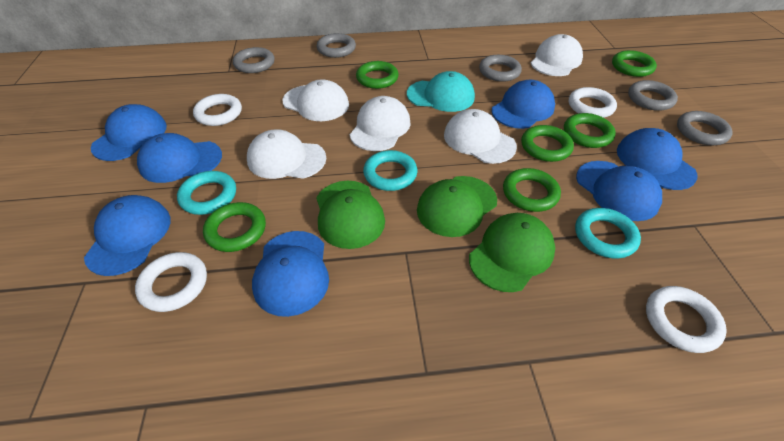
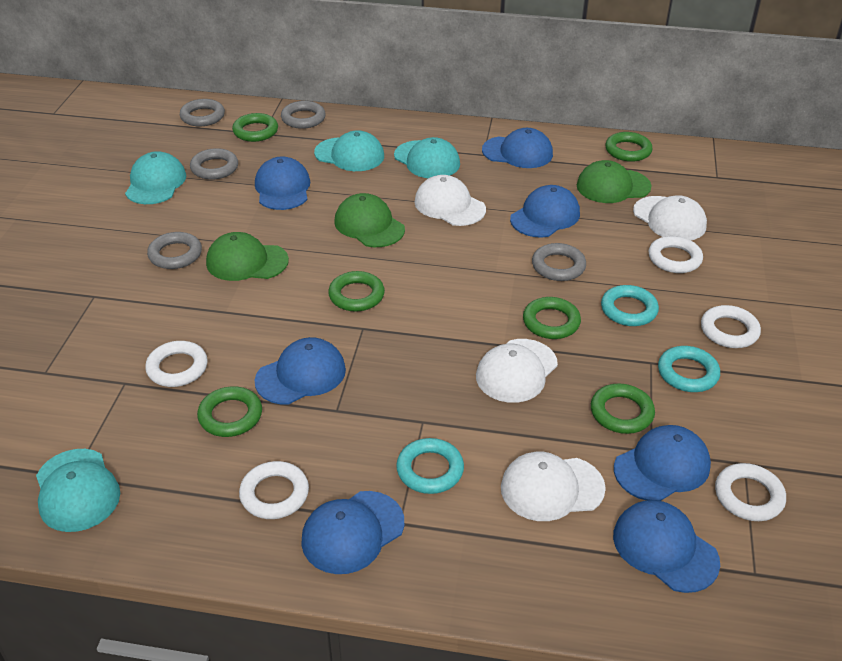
turquoise cap: [407,71,475,112] = 1 -> [36,449,120,532] [125,151,186,204] [314,130,384,171] [394,137,460,178] = 4
white cap: [247,129,326,179] [282,79,349,121] [350,96,411,151] [444,109,517,164] [531,34,583,76] = 5 -> [414,175,486,226] [476,339,558,403] [501,452,606,521] [633,195,707,240] = 4
white ring: [135,252,207,312] [193,94,242,126] [569,87,617,118] [646,286,727,353] = 4 -> [145,341,207,387] [239,461,309,519] [648,236,703,273] [701,305,761,348] [715,463,786,521] = 5

